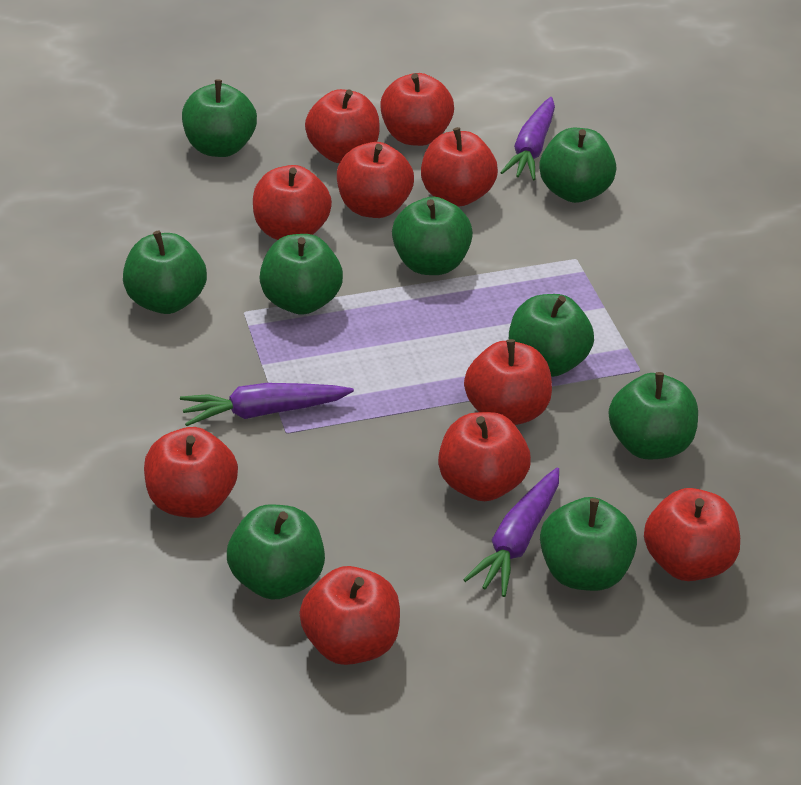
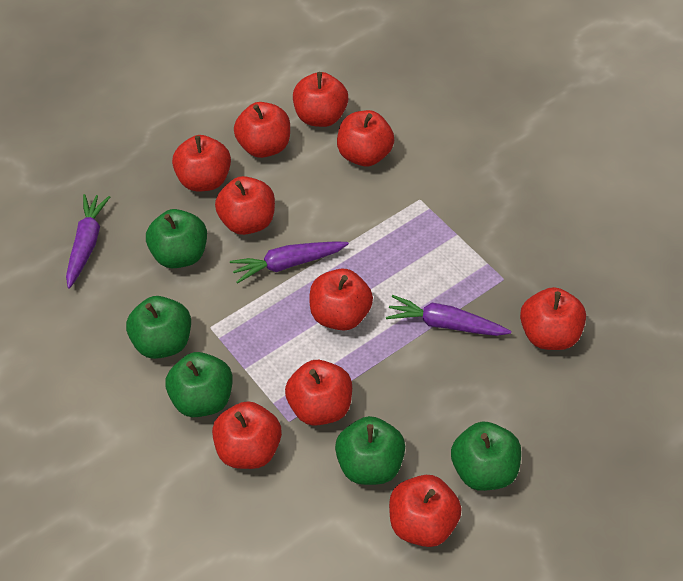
green apple: [123,230,207,314] [182,80,257,157] [227,504,325,600] [260,234,343,315] [392,197,473,275] [509,294,594,377] [539,128,616,203] [540,497,637,591] [608,372,698,459] = 9 -> [126,296,191,359] [146,209,207,268] [165,352,233,417] [335,416,405,485] [451,422,521,491] = 5

